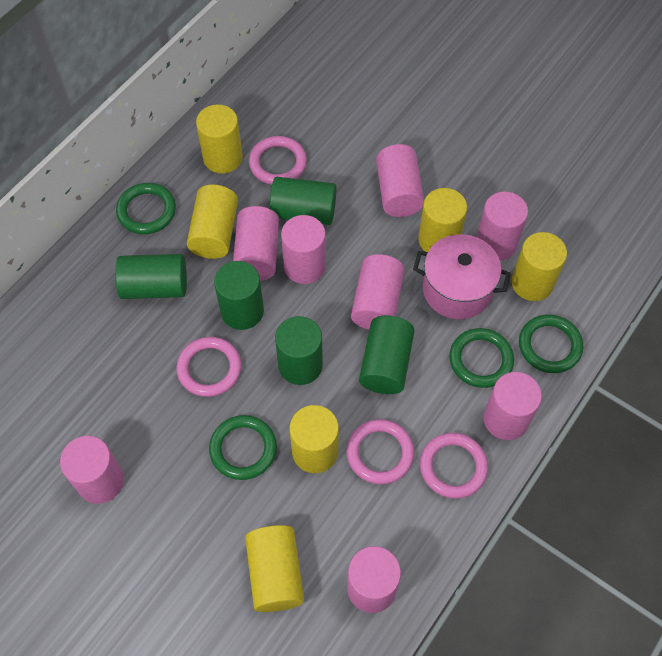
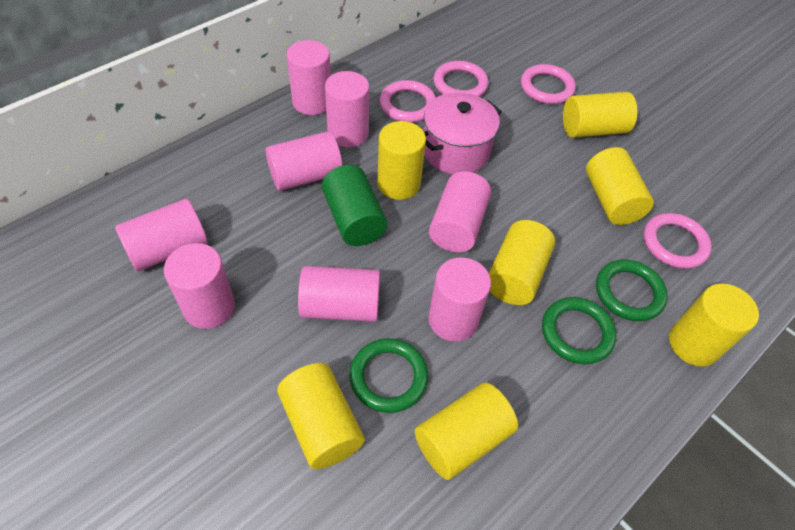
green cylinder: [115,254,187,299] [214,261,264,330] [269,177,336,225] [275,316,323,385] [359,316,415,394] = 5 -> [322,165,387,246] = 1
green ring: [116,183,176,234] [209,415,277,480] [449,328,514,388] [519,314,583,373] = 4 -> [349,338,428,413] [542,297,616,364] [596,259,668,321] = 3
yellow cylinder: [187,184,238,259] [196,105,243,173] [245,525,304,612] [290,405,339,473] [418,188,467,252] [511,232,567,301] = 6 -> [277,363,365,469] [377,121,426,200] [415,383,518,480] [489,220,555,305] [563,92,637,138] [586,147,654,225] [669,283,759,366] = 7

